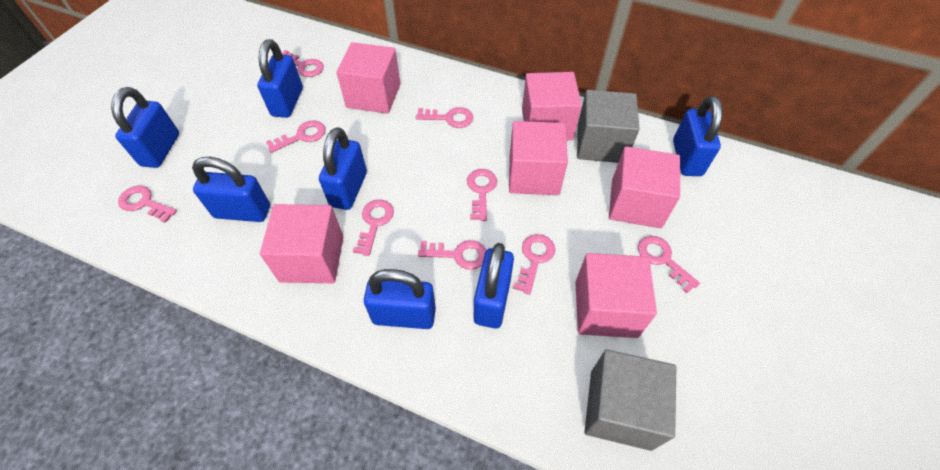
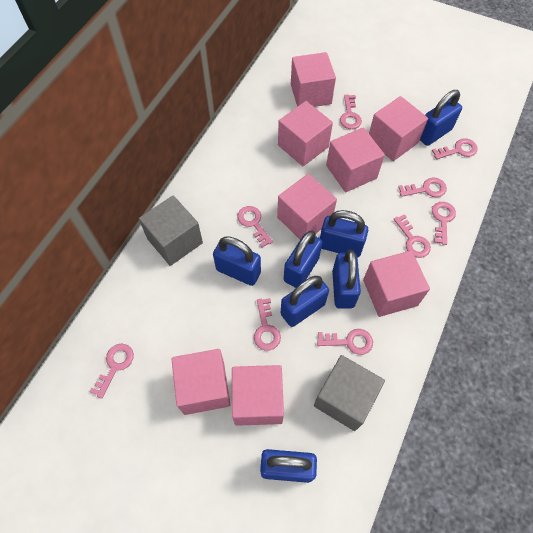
pink cube: [260,204,344,283] [336,42,401,114] [509,121,568,195] [522,72,582,140] [575,253,657,338] [609,146,680,228] = 6 -> [171,349,230,415] [232,365,284,426] [277,174,337,240] [278,101,333,166] [291,52,336,107] [326,127,385,192] [363,251,430,317] [369,96,428,161] = 8

